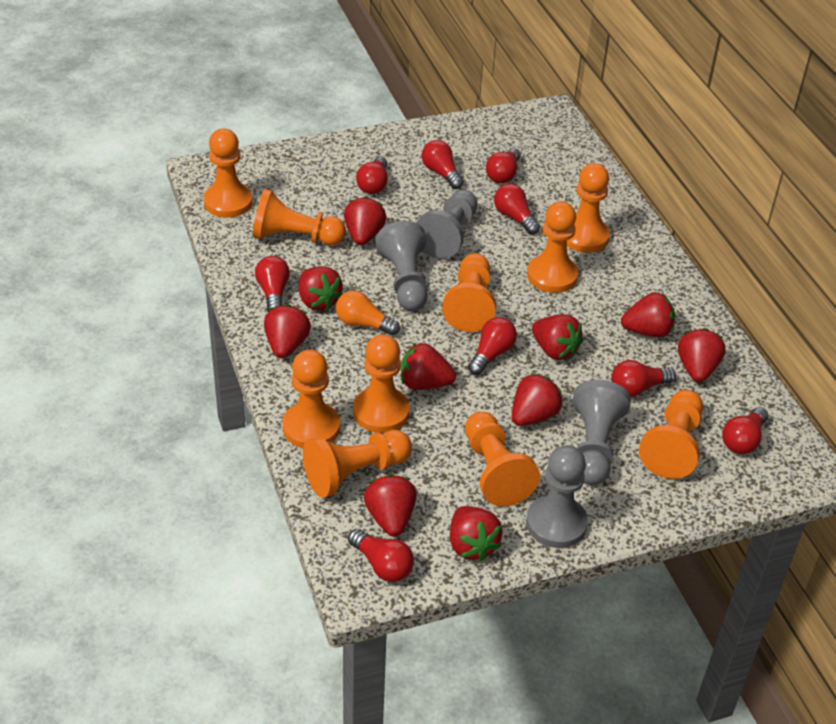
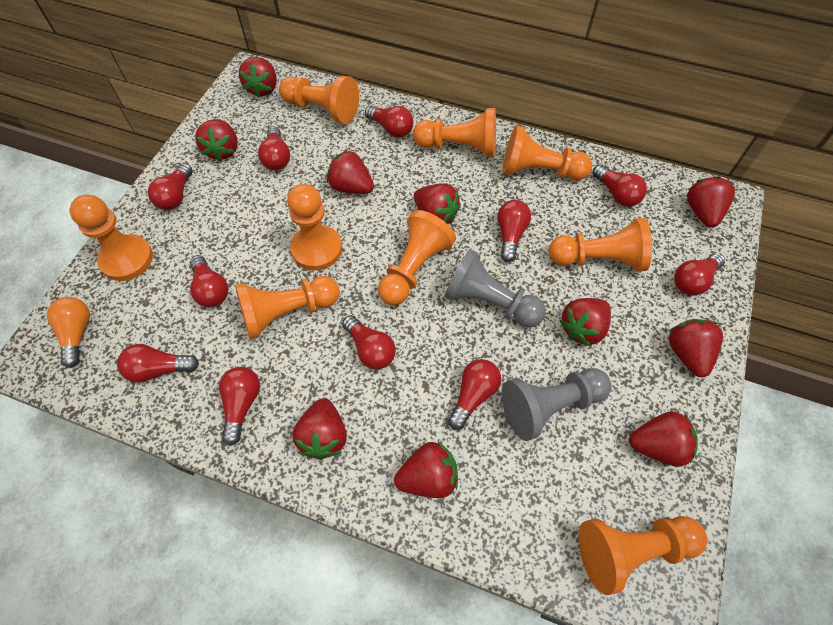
grey pawn: [375,221,428,311] [416,190,478,259] [526,445,588,548] [572,380,631,485] = 4 -> [444,249,546,327] [502,368,612,441] = 2
orange pawn: [204,129,253,218] [253,189,346,246] [282,349,340,448] [303,430,412,498] [353,334,410,433] [442,253,496,332] [465,412,540,506] [527,201,578,293] [567,163,610,253] [639,390,703,479] = 10 -> [70,195,153,281] [235,276,340,340] [279,76,359,124] [287,184,342,270] [378,210,456,305] [413,108,496,157] [502,125,592,181] [549,218,652,272] [578,516,707,595] = 9
red light bulb: [255,256,290,312] [348,529,414,582] [356,156,388,194] [422,140,464,189] [468,317,517,375] [486,148,521,183] [494,184,540,235] [611,360,676,397] [722,407,768,454] = 9 -> [117,344,199,383] [148,163,193,210] [190,255,228,307] [219,367,260,446] [258,126,290,170] [342,315,396,369] [365,105,413,138] [448,359,501,430] [497,200,531,262] [593,164,647,207] [674,253,725,296] = 11

